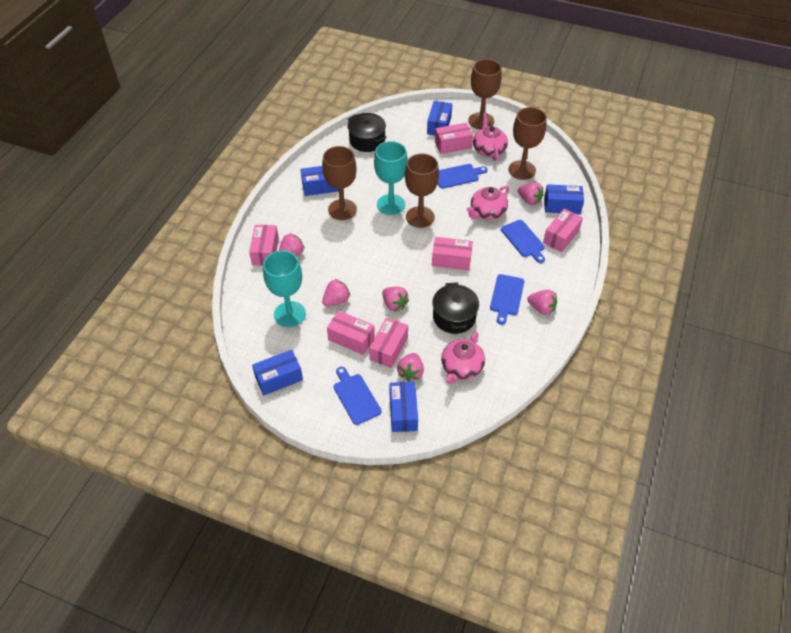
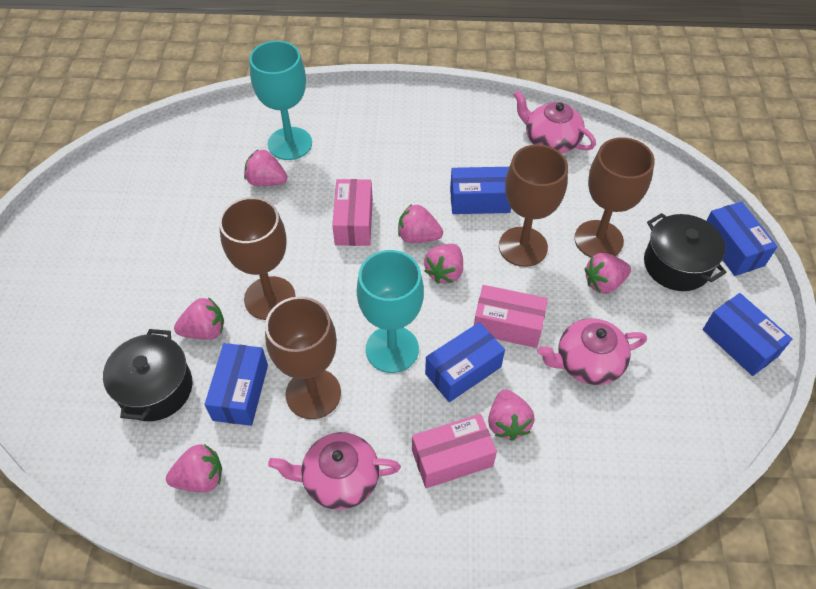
blue cutting board: [334,367,381,425] [438,164,487,189] [490,274,524,325] [501,220,545,263] = 4 -> none = 0
pink box: [249,225,279,266] [327,311,375,355] [369,317,408,368] [432,237,473,271] [435,123,473,154] [543,209,583,252] = 6 -> [332,179,373,246] [412,414,497,488] [474,285,548,348] = 3
pink strawberry: [279,233,305,256] [322,279,350,306] [382,287,409,311] [397,353,424,382] [518,182,544,205] [527,290,557,315] = 6 -> [166,444,222,493] [174,297,224,339] [244,149,287,186] [398,204,443,243] [424,244,463,284] [488,389,534,441] [585,253,631,294] = 7

